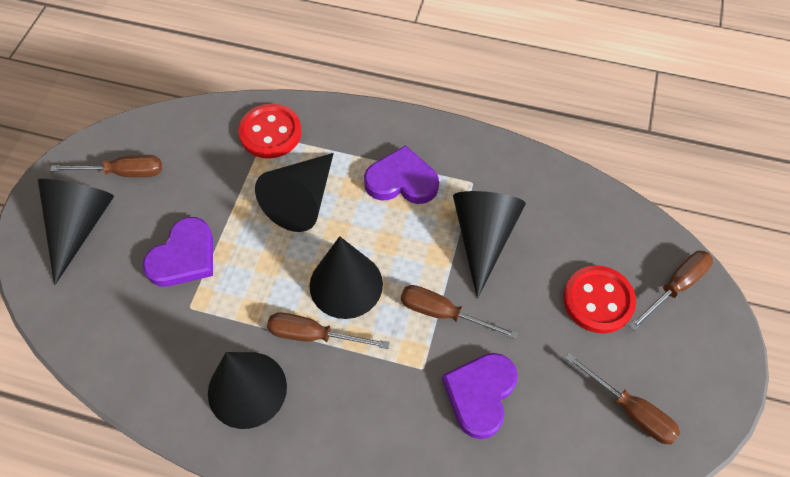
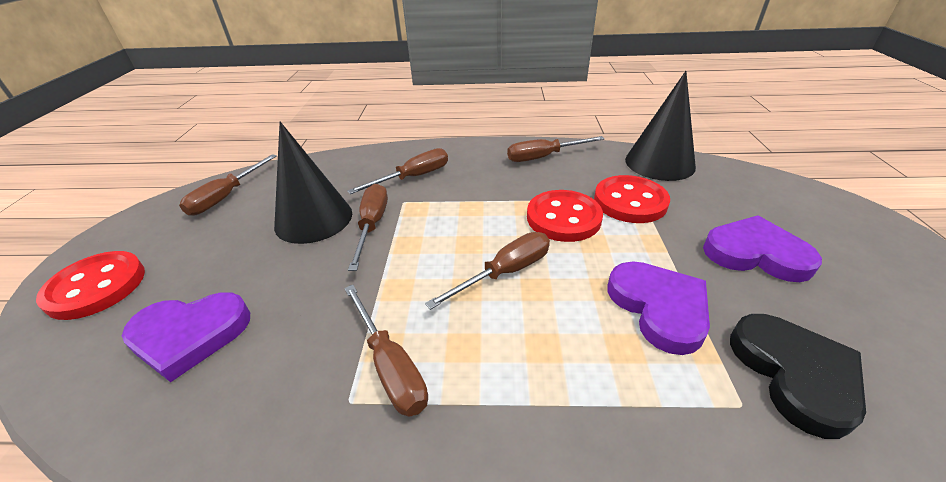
black cone: [38,179,114,285] [208,352,287,429] [255,153,334,232] [310,236,383,319] [453,191,526,298] = 5 -> [274,122,352,244] [625,71,696,181] = 2
black heart: none = 0 -> [730,314,866,439] = 1
brown screwdriver: [50,155,162,177] [267,312,389,349] [401,285,518,339] [565,353,680,444] [629,251,713,331] = 5 -> [179,154,277,216] [344,285,428,417] [347,148,448,194] [348,184,388,271] [425,232,550,310] [507,136,605,162] = 6
red button: [238,104,302,159] [563,265,636,334] = 2 -> [36,251,145,320] [527,190,603,242] [594,175,670,223] = 3

